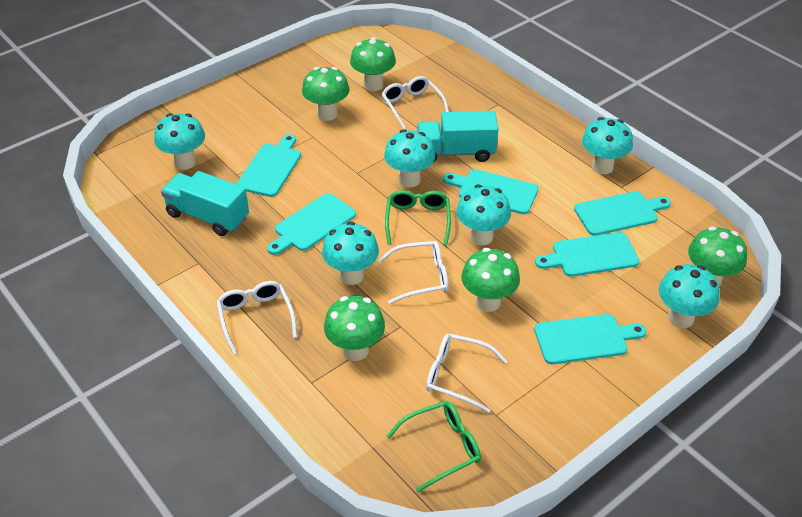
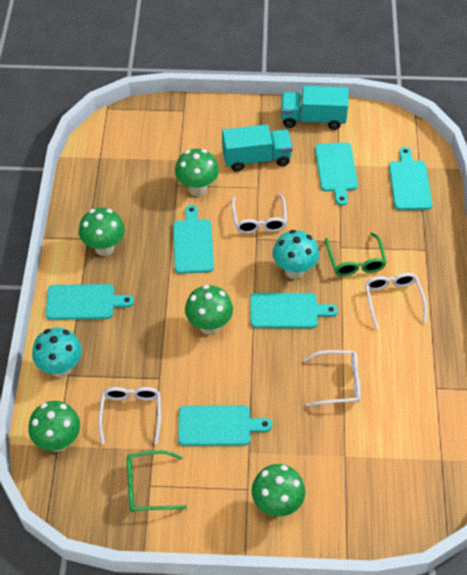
turquoise mushroom: [154,113,205,170] [322,222,379,285] [384,130,435,188] [456,184,511,245] [582,117,633,174] [659,264,720,328] = 6 -> [32,328,82,378] [273,230,319,279] = 2

